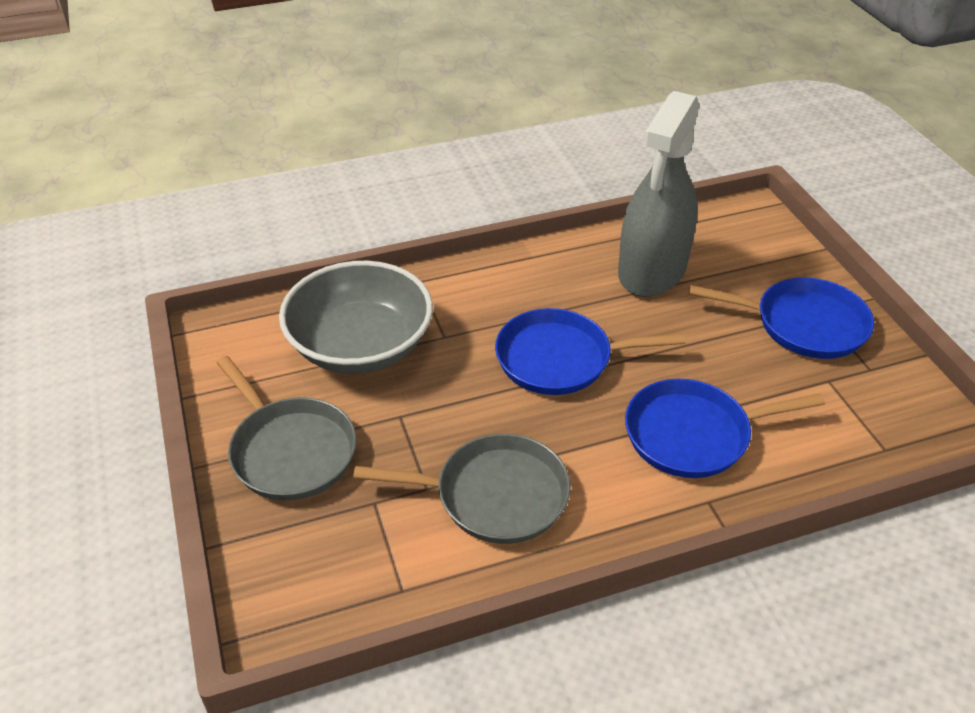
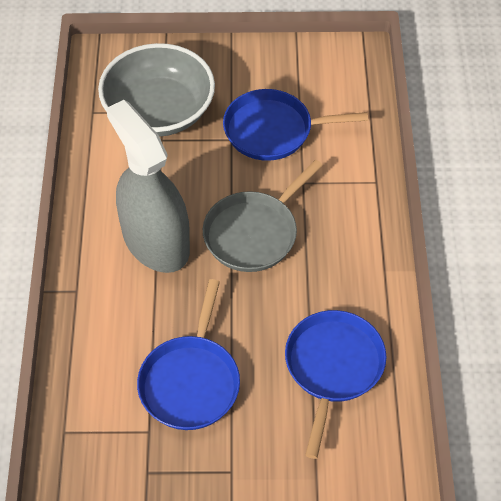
grey pan: [216,356,357,501] [353,434,571,544] = 2 -> [203,160,323,272] = 1

